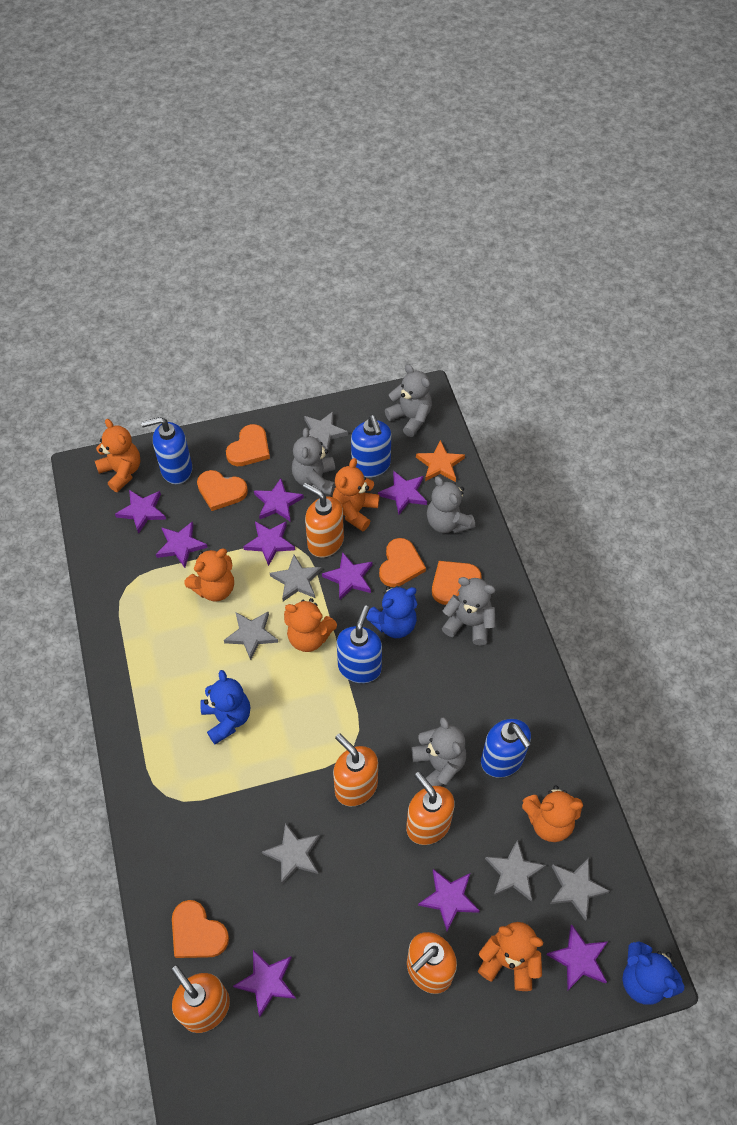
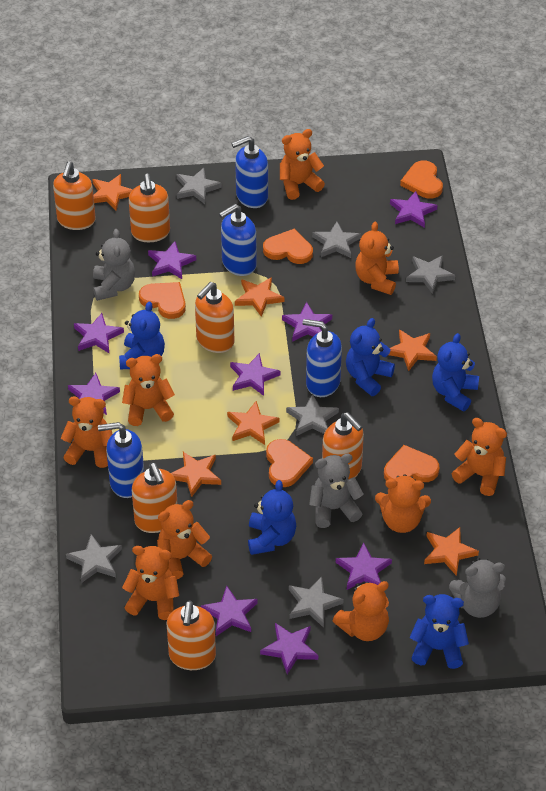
blue teddy bear: [200,670,250,744] [366,586,417,638] [622,942,684,1005] = 3 -> [119,301,165,369] [248,480,296,555] [346,318,395,396] [410,594,469,669] [432,333,479,411] = 5
grey teddy bear: [292,428,335,495] [385,364,432,437] [411,717,466,786] [427,476,475,534] [442,577,496,645] = 5 -> [93,229,135,301] [309,454,364,528] [449,558,506,618] = 3
orange soap dispenser: [171,965,230,1033] [303,483,344,558] [333,733,378,806] [406,772,455,845] [407,932,457,994] = 5 -> [53,161,96,230] [129,174,170,242] [132,463,178,533] [167,600,216,670] [195,282,234,353] [322,412,364,479] = 6
orange star: [416,440,465,482] = 1 -> [92,174,133,210] [171,452,221,497] [227,401,280,445] [235,277,284,317] [389,329,437,371] [424,527,479,576] = 6
orange teddy bear: [95,419,140,492] [184,549,234,602] [284,598,337,652] [332,458,379,531] [478,922,543,991] [522,785,583,842] = 6 -> [61,396,112,468] [122,354,175,426] [122,546,179,620] [157,500,212,579] [280,129,325,200] [333,581,389,641] [355,222,399,295] [375,474,431,533] [451,418,507,496] = 9

